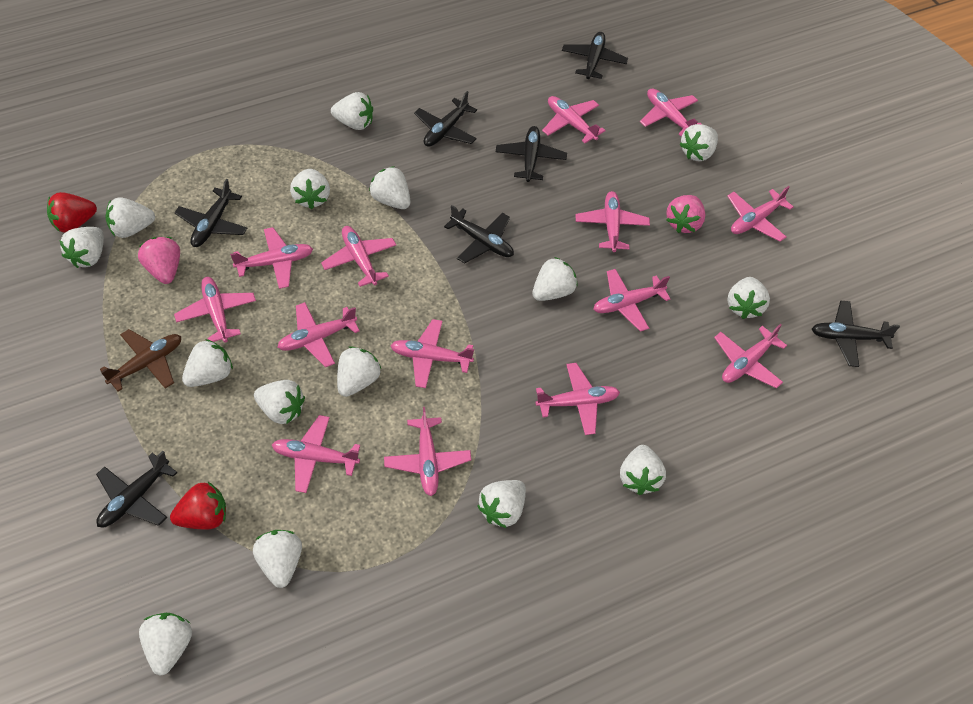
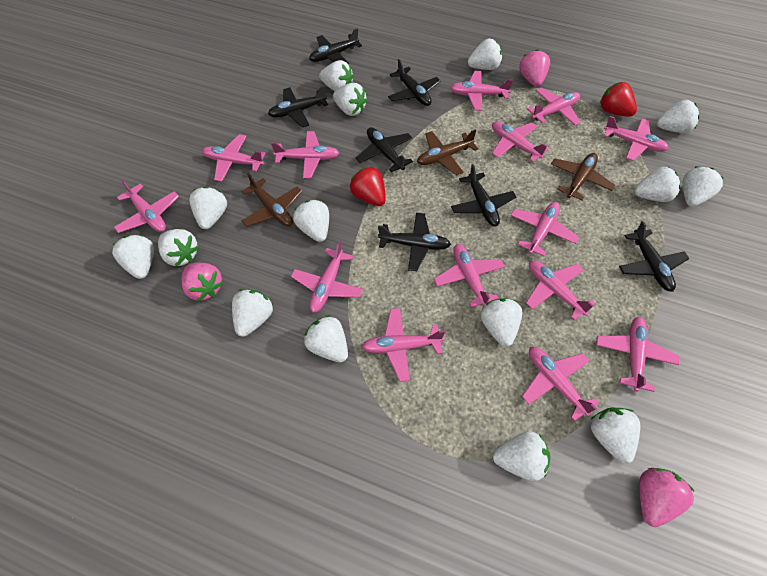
brown plane: [100,329,181,391] = 1 -> [241,173,302,227] [417,129,478,175] [551,153,615,200] = 3
pink strawberry: [138,237,180,284] [666,195,705,233] = 2 -> [182,263,223,302] [519,50,550,87] [639,468,695,527] = 3

